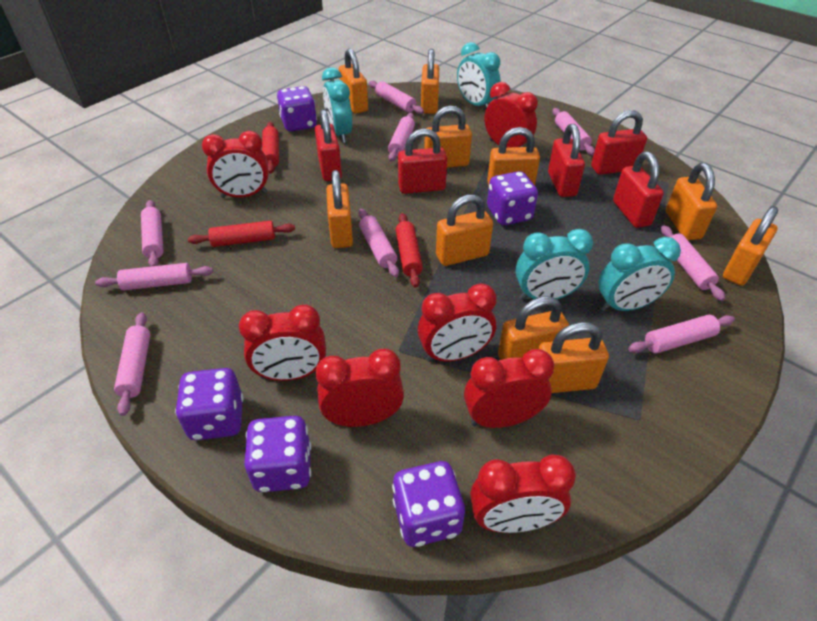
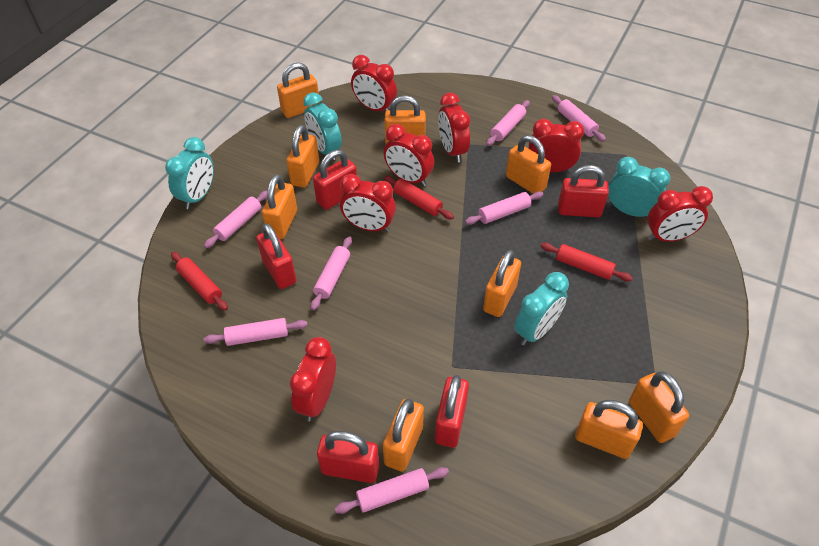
orange padlock: [326,170,353,248] [339,49,368,114] [421,49,439,114] [424,106,472,168] [436,194,493,266] [487,127,540,185] [498,296,569,360] [538,322,609,393] [666,163,717,240] [723,206,778,286] = 10 -> [262,174,297,239] [277,63,320,118] [286,125,319,188] [383,398,424,472] [385,95,426,144] [483,250,521,317] [506,135,551,194] [575,400,643,459] [629,372,689,443] = 9
pink rolling pin: [95,263,213,291] [114,312,151,416] [141,200,164,267] [358,209,399,277] [369,81,424,114] [388,113,415,162] [553,108,595,155] [628,315,735,353] [661,225,725,301] = 9 -> [204,191,268,248] [204,318,308,346] [311,236,352,310] [335,467,449,514] [465,191,544,225] [486,100,530,146] [552,95,606,142] = 7
purple dice: [175,368,244,440] [244,416,311,492] [277,86,317,132] [392,461,465,547] [487,171,538,225] = 5 -> none = 0

